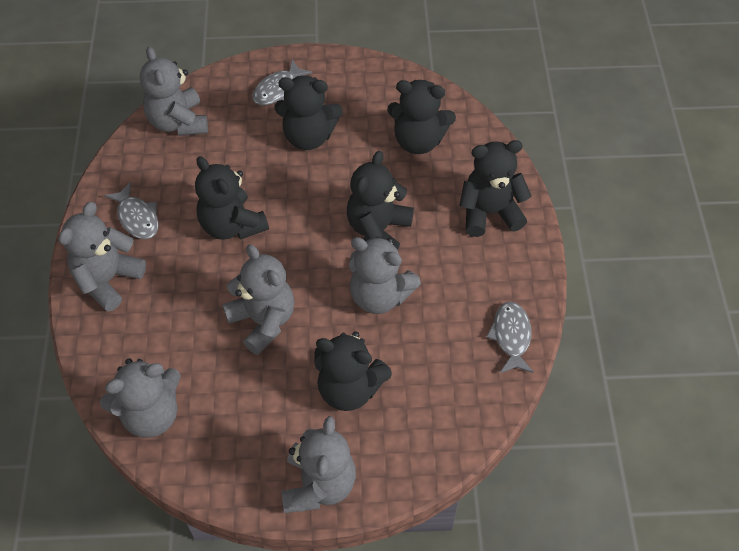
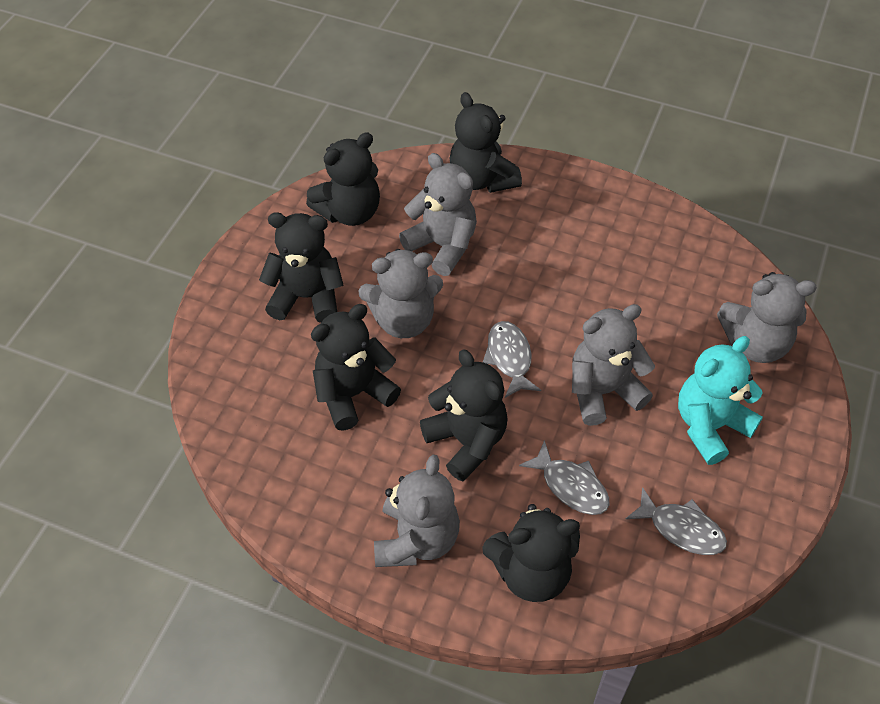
grey teddy bear: [59,202,146,312] [100,358,181,437] [140,47,208,136] [223,244,294,355] [282,416,356,513] [349,236,421,314] = 6 -> [359,249,443,338] [374,455,460,567] [399,153,477,276] [572,304,655,426] [717,272,817,363] = 5
turquoise teddy bear: none = 0 -> [678,336,763,465] = 1

